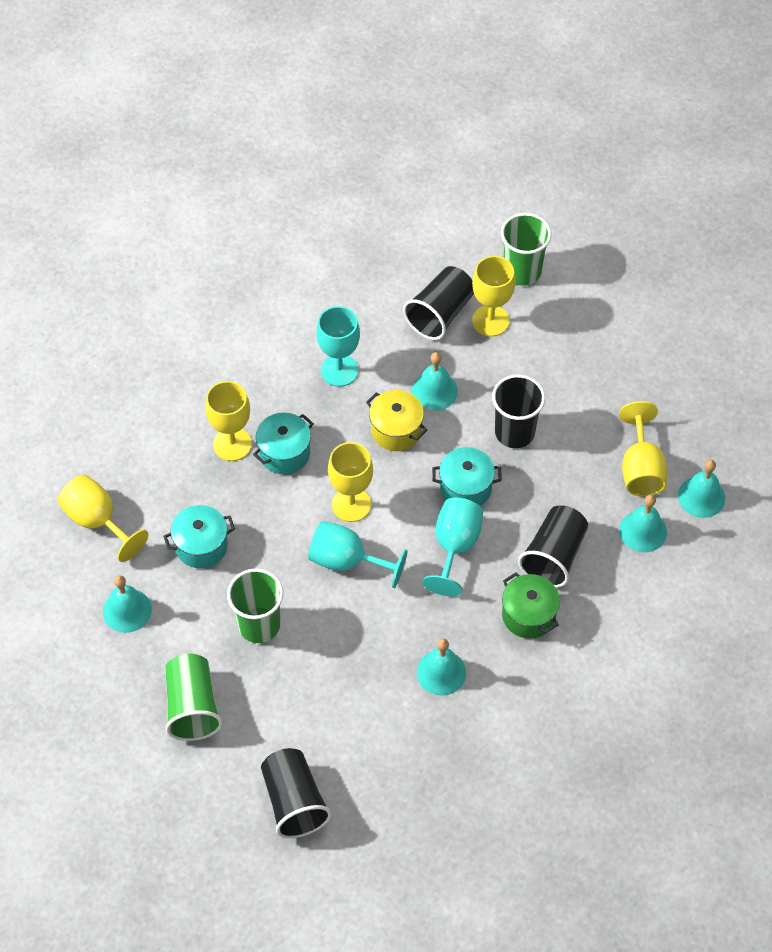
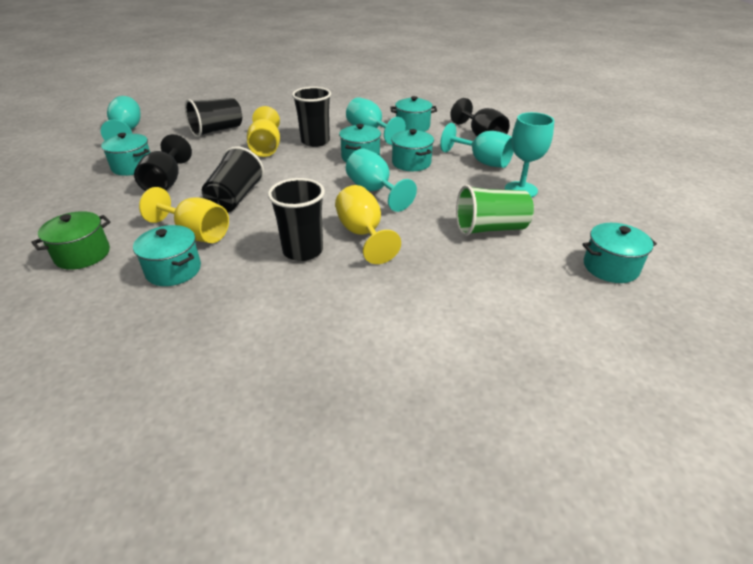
black goblet: none = 0 -> [134,134,192,191] [450,98,510,136] = 2
green cup: [165,654,223,741] [227,568,283,643] [501,213,552,286] = 3 -> [456,185,534,236] = 1
turquoise bell: [103,575,152,633] [412,352,458,411] [417,638,466,695] [619,495,667,552] [678,460,725,518] = 5 -> none = 0
turquoise goblet: [308,521,407,588] [316,306,360,387] [422,498,483,596] = 3 -> [101,96,141,140] [346,97,406,145] [346,149,417,212] [440,123,514,168] [505,112,554,198] = 5
turquoise pot: [163,505,235,568] [253,412,314,474] [432,447,502,506] = 3 -> [101,133,150,176] [133,225,201,286] [339,124,381,163] [390,96,437,132] [391,129,434,171] [582,223,657,283] = 6
yellow goblet: [58,474,149,562] [205,381,252,461] [328,442,373,522] [472,256,515,336] [619,401,667,497] = 5 -> [139,187,229,243] [247,106,280,157] [335,185,401,264] = 3
yellow pot: [366,390,427,451] = 1 -> none = 0

